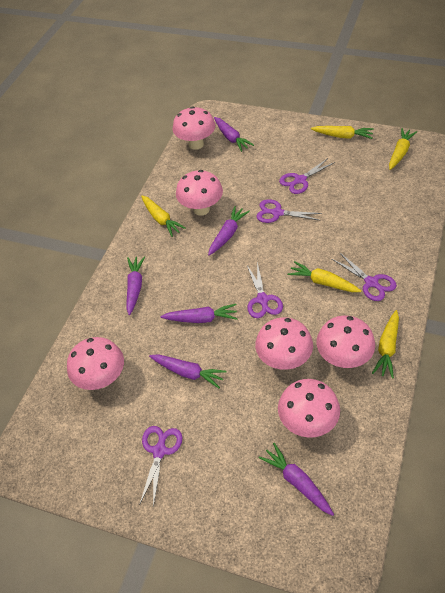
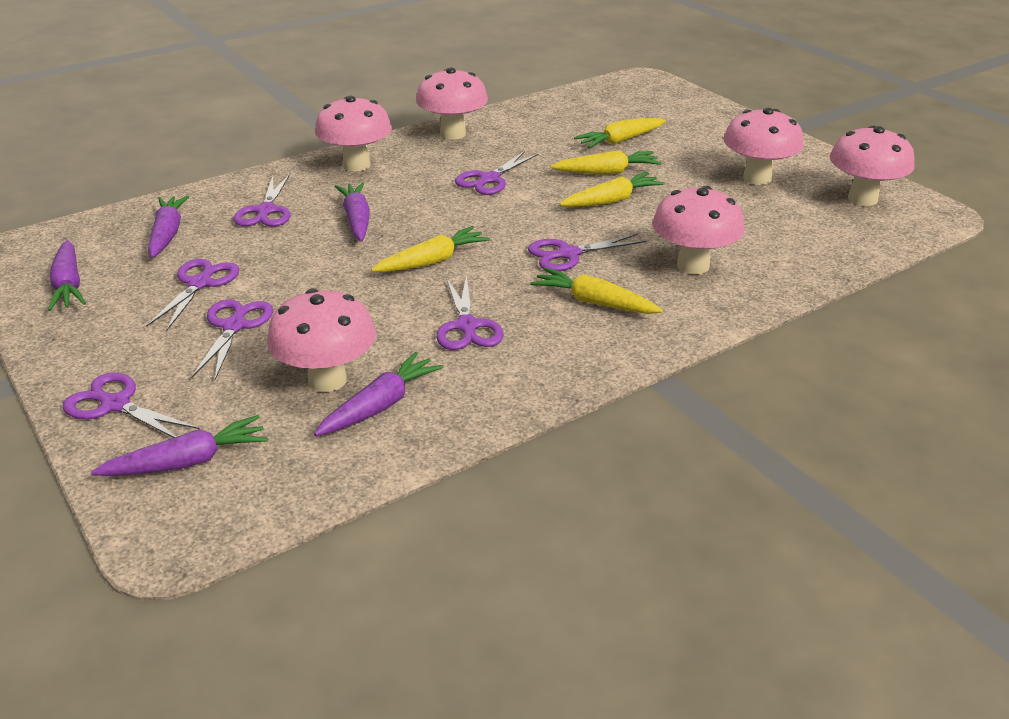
purple carrot: [126,256,145,315] [149,354,227,388] [161,304,238,323] [208,206,250,255] [214,117,254,152] [259,443,334,516] = 6 -> [48,240,86,311] [91,415,268,476] [148,195,189,258] [314,352,444,436] [335,182,370,242] = 5
purple scissors: [139,426,182,507] [247,262,283,318] [256,199,322,223] [279,158,335,194] [332,253,397,301] = 5 -> [63,373,200,438] [146,259,239,331] [192,299,273,380] [233,174,290,227] [436,274,504,350] [455,151,538,195] [528,233,646,271] = 7

